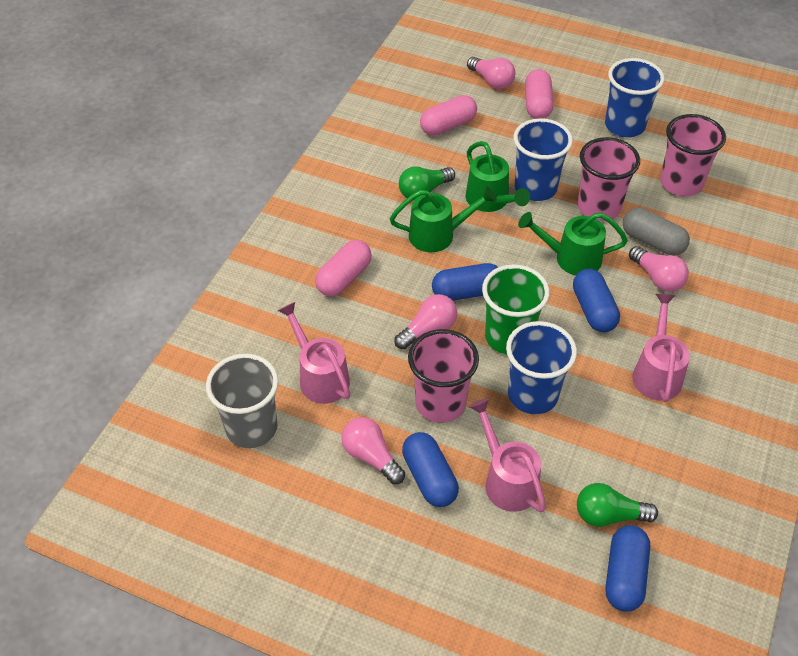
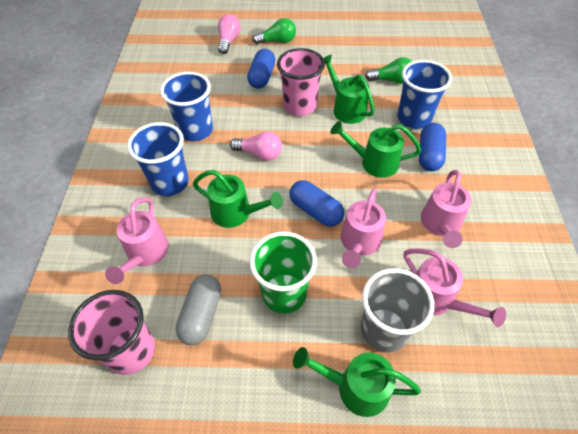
blue capsule: [402,432,459,507] [432,263,498,301] [573,269,620,332] [606,525,650,612] = 4 -> [247,49,275,89] [289,180,345,227] [419,123,446,171] = 3
green watering can: [390,186,497,252] [466,141,530,212] [518,212,628,276] = 3 -> [193,170,283,228] [293,347,421,417] [324,54,375,124] [330,121,421,178] = 4
pink capsule: [315,240,372,296] [420,95,477,136] [525,69,554,119] = 3 -> none = 0
pink cup: [408,329,479,423] [578,137,640,221] [660,114,726,196] = 3 -> [68,290,155,375] [277,48,325,116] = 2
pink light bulb: [341,417,405,484] [394,294,457,349] [467,57,516,89] [629,246,689,292] = 4 -> [218,14,241,54] [230,131,282,161] = 2
pink watering can: [278,302,350,404] [469,398,546,512] [632,294,690,402] = 3 -> [105,197,169,284] [341,188,386,268] [404,249,506,327] [421,170,471,248] = 4

